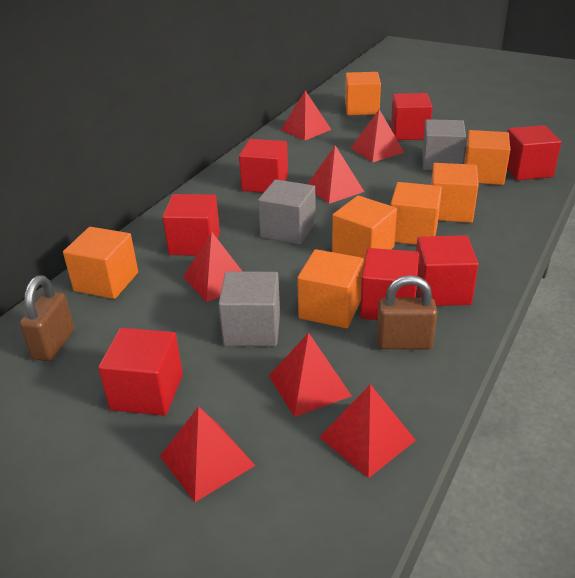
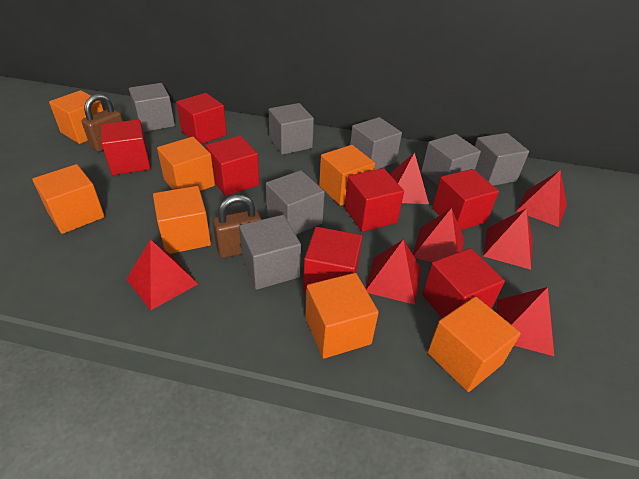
grey cube: [218,272,280,346] [258,180,316,245] [422,119,466,170] = 3 -> [129,83,175,132] [239,215,301,290] [266,170,325,235] [268,103,314,155] [350,117,402,170] [421,134,481,186] [475,133,529,186] = 7

